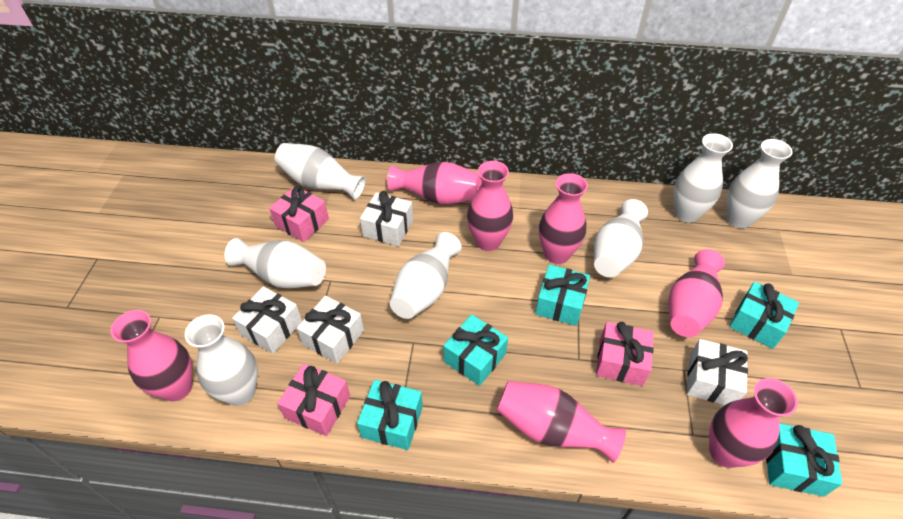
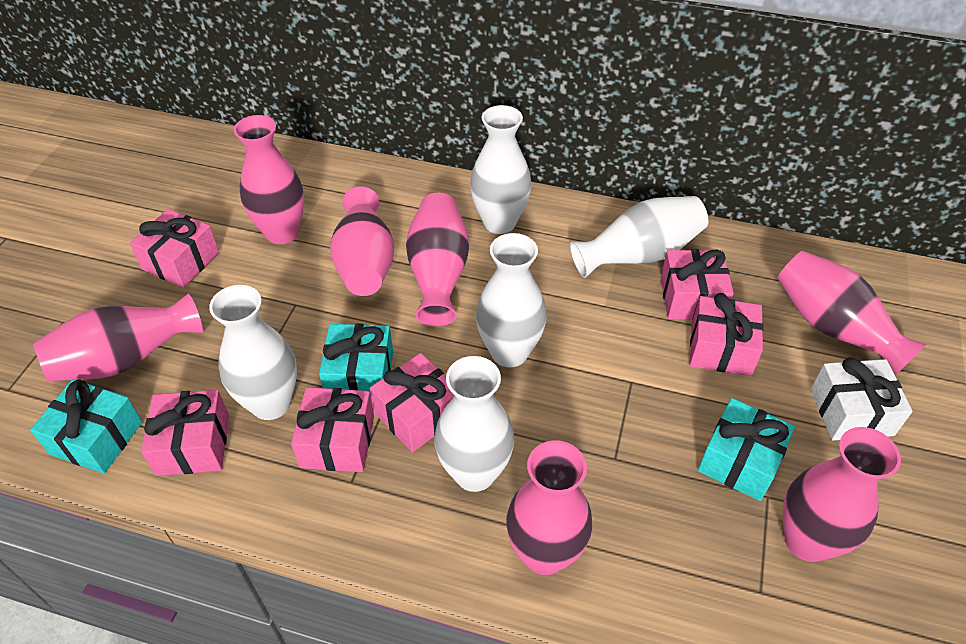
pink gift: [269,185,329,242] [277,364,350,436] [596,322,654,386] = 3 -> [130,209,219,288] [141,390,229,476] [291,387,374,472] [369,353,454,452] [660,249,734,320] [690,293,763,376] = 6
turquoise gift: [357,380,423,450] [443,314,508,386] [535,264,590,326] [729,282,799,349] [766,423,842,497] = 5 -> [30,379,142,474] [319,324,393,401] [698,398,795,501] = 3
white gift: [232,286,302,354] [297,296,364,364] [360,191,413,246] [687,339,748,405] = 4 -> [811,357,913,441] = 1
white vase: [185,314,258,406] [224,238,326,288] [275,143,366,200] [390,232,462,319] [594,199,648,277] [674,133,733,223] [726,139,793,229] = 7 -> [209,285,297,420] [434,356,514,492] [470,105,531,234] [476,233,547,368] [570,196,708,278] = 5

